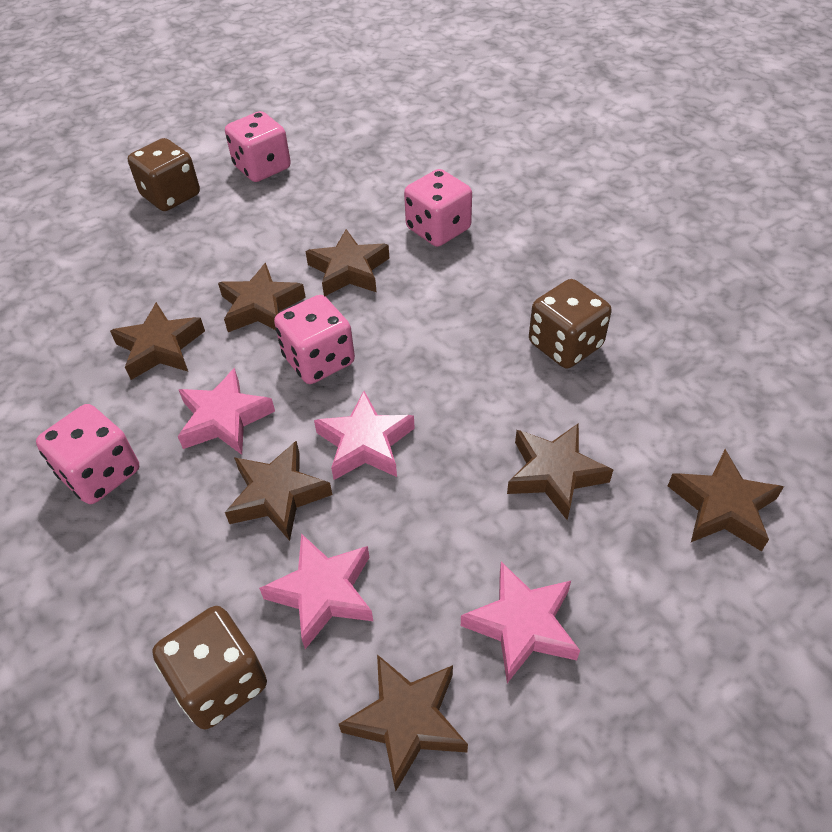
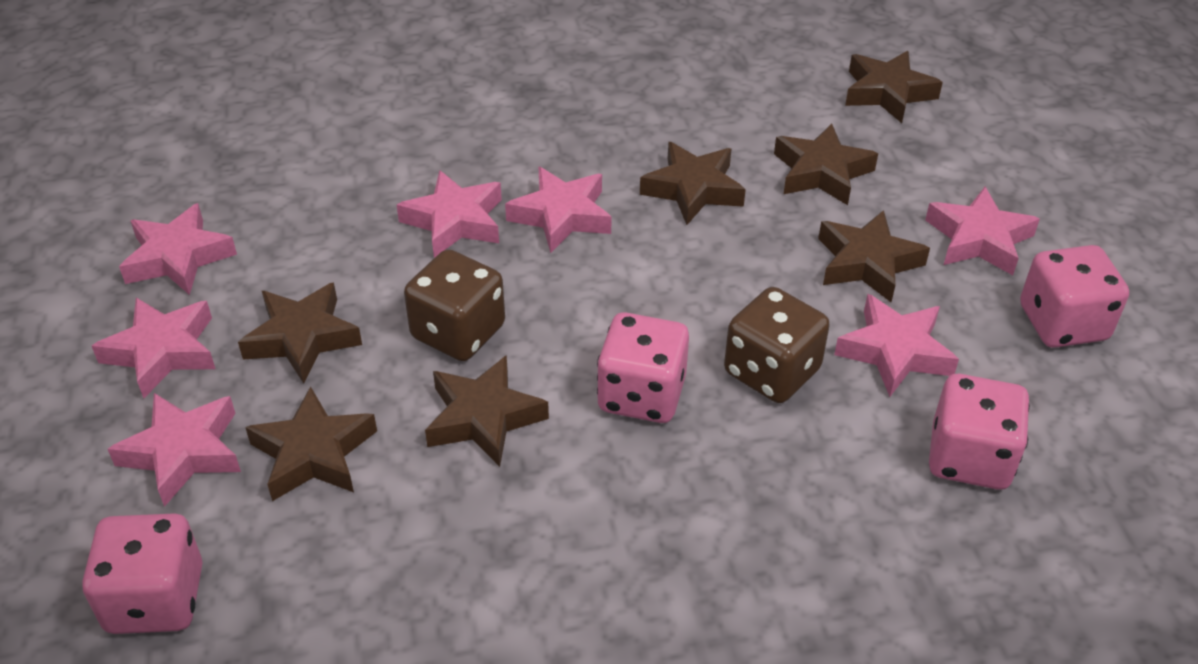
brown dice: [128,138,200,211] [152,606,267,729] [529,279,612,368] = 3 -> [404,249,505,361] [724,287,830,403] = 2
pink star: [178,368,275,455] [259,534,373,649] [314,391,415,480] [461,562,580,683] = 4 -> [92,298,216,398] [108,393,241,507] [119,203,237,295] [397,170,502,258] [505,166,612,253] [834,294,959,397] [925,187,1040,275] = 7

